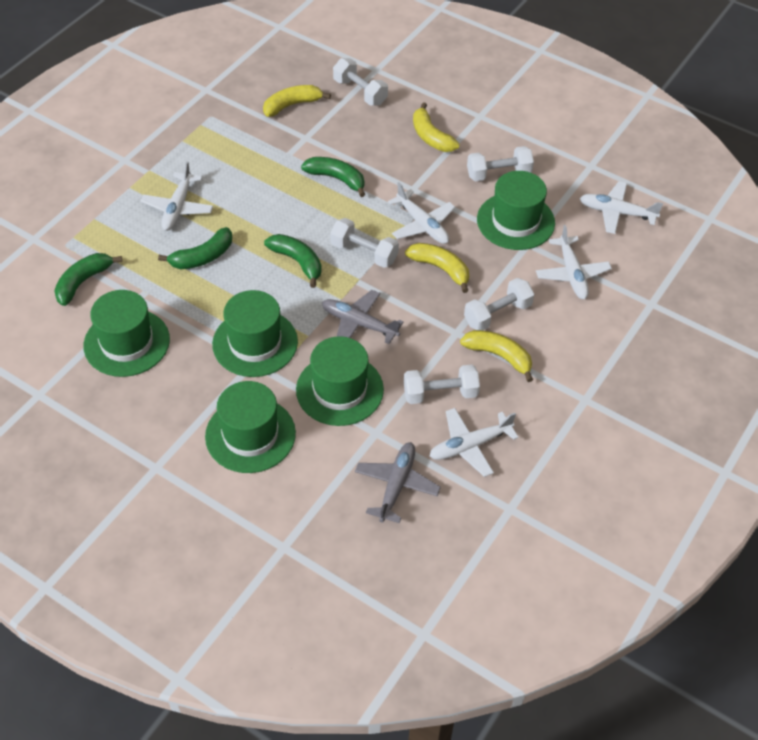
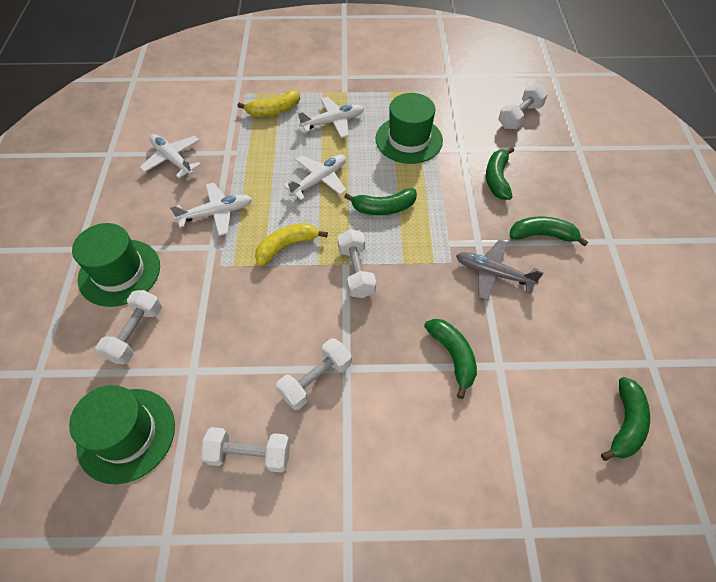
green banana: [54,253,122,306] [158,227,232,269] [264,234,322,288] [301,157,365,197] = 4 -> [344,188,417,215] [424,319,477,399] [486,147,514,200] [510,217,588,247] [601,377,650,461] = 5
green hat: [84,290,170,377] [205,381,296,473] [212,290,298,377] [296,336,384,426] [477,171,555,250] = 5 -> [69,385,175,484] [72,223,160,307] [376,93,443,164] = 3
grey plane: [322,290,404,344] [355,442,441,523] = 2 -> [456,239,543,300] = 1
white plane: [140,161,213,231] [388,182,455,244] [430,408,519,477] [536,225,612,299] [580,181,663,234] = 5 -> [139,134,201,178] [170,183,252,236] [283,154,346,201] [298,97,364,138] = 4
yellow banana: [263,85,331,117] [405,243,469,293] [413,102,460,152] [460,330,533,382] = 4 -> [237,90,300,117] [255,223,328,266] = 2

